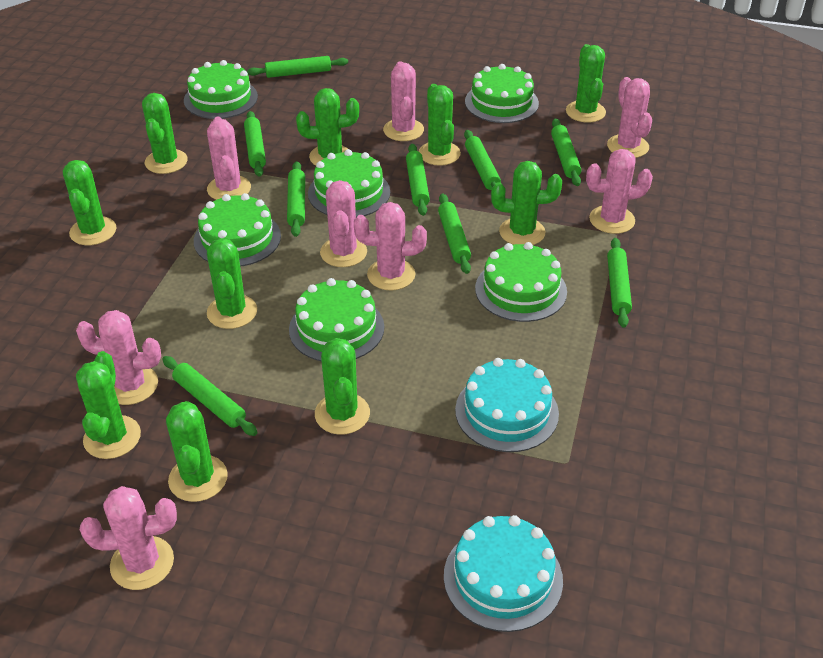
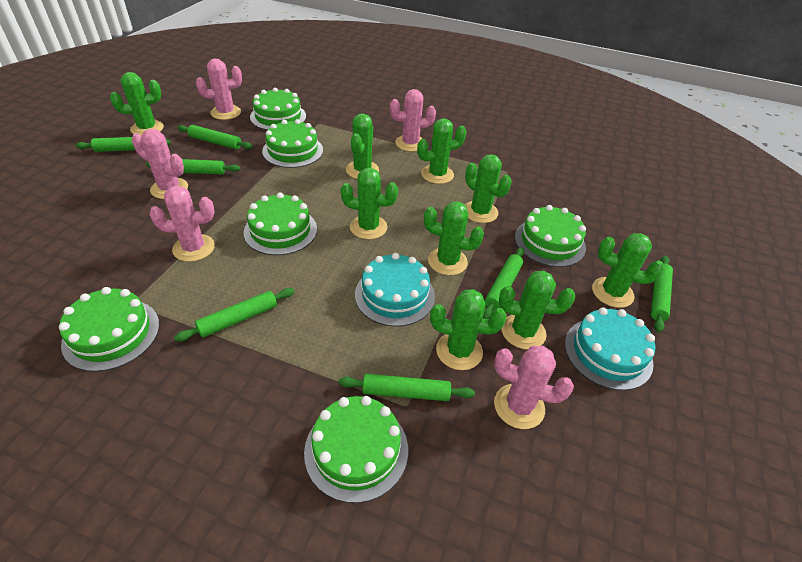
green cactus: [63,160,116,245] [76,351,141,459] [142,93,188,174] [166,401,228,502] [207,238,257,329] [296,88,359,166] [315,338,370,435] [419,84,461,166] [491,161,562,245] [566,44,606,123] = 10 -> [110,72,164,136] [341,168,398,239] [346,113,379,179] [417,118,467,184] [424,202,484,275] [430,289,507,370] [465,154,512,223] [499,271,575,350] [592,233,664,308] = 9
green rolling pin: [163,356,258,436] [244,111,266,177] [247,56,348,78] [287,161,305,237] [406,144,430,216] [438,194,471,274] [464,130,501,190] [551,119,581,186] [607,238,632,328] = 9 -> [75,137,171,152] [146,159,241,175] [174,288,294,342] [177,125,253,149] [339,374,475,401] [483,247,524,319] [651,256,673,332] = 7
pink cactus: [76,310,161,405] [80,486,177,590] [207,117,251,200] [320,180,367,267] [354,202,427,291] [383,61,424,141] [586,149,653,234] [607,77,652,158] = 8 -> [131,129,188,199] [149,186,215,262] [196,59,242,120] [390,89,436,152] [494,346,574,429] = 5

